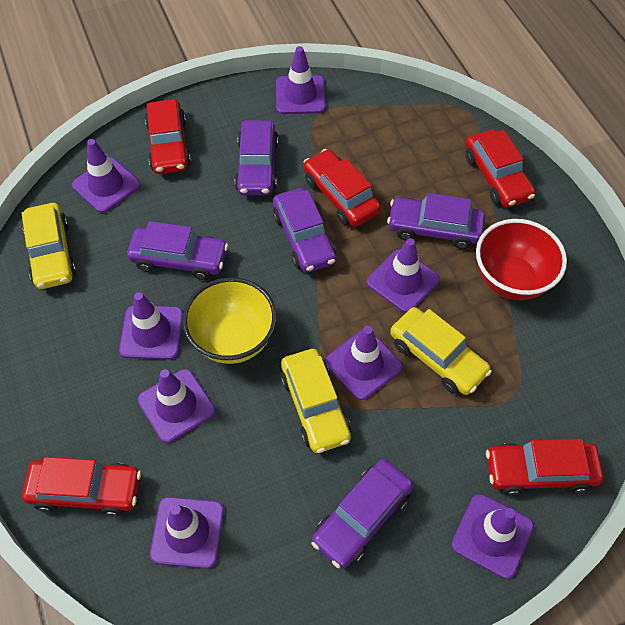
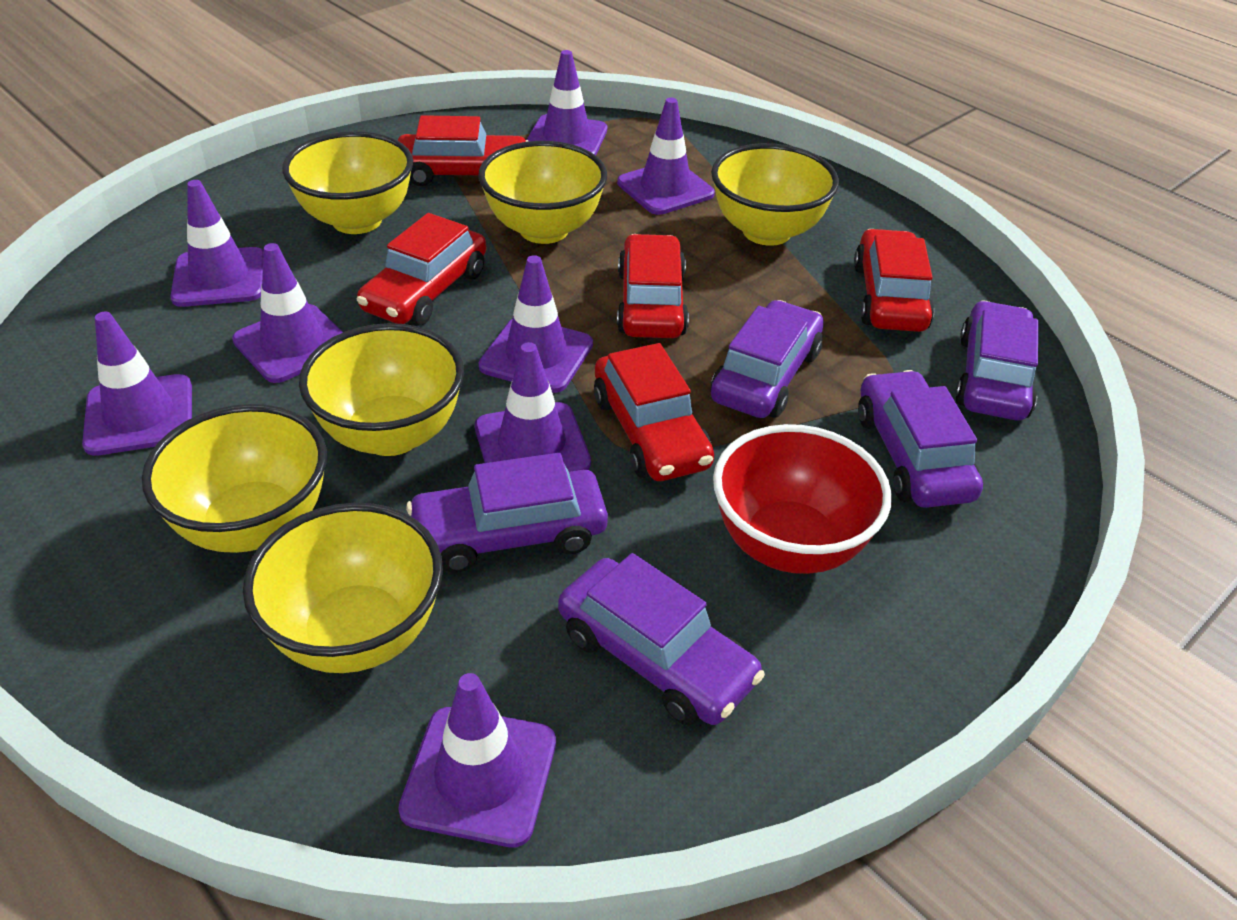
yellow bowl: [182,277,277,364] = 1 -> [142,404,327,553] [243,503,443,673] [282,131,413,234] [299,323,464,456] [478,141,607,244] [711,143,839,246] = 6
yellow car: [22,203,76,289] [280,349,351,453] [390,307,492,395] = 3 -> none = 0

